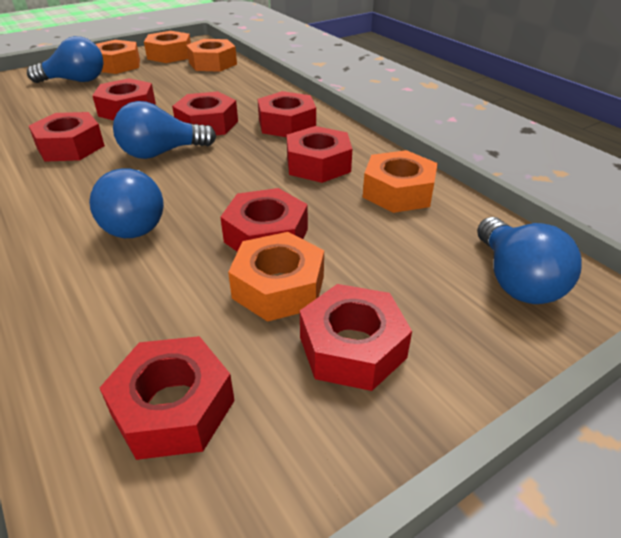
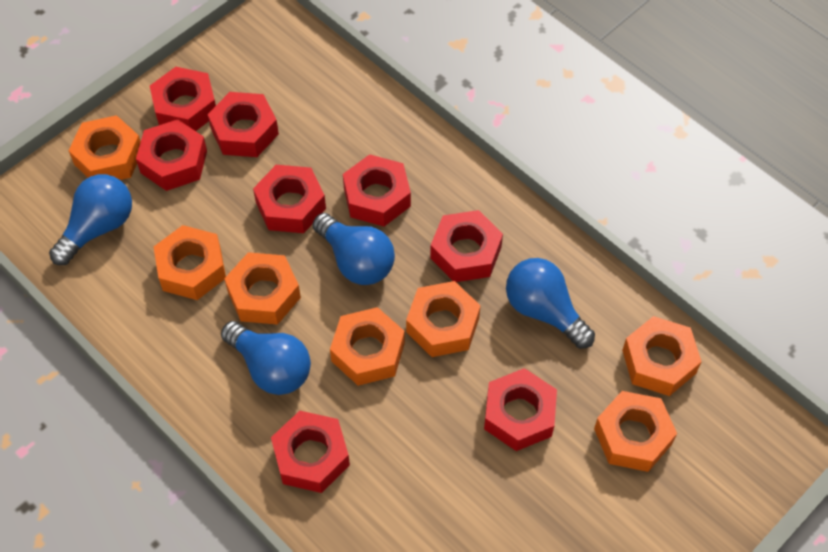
orange nut: [96,40,140,74] [144,31,191,63] [186,39,237,72] [228,232,324,322] [363,150,438,213] = 5 -> [68,115,141,180] [154,225,226,300] [224,252,301,325] [330,307,405,386] [406,281,481,357] [594,391,677,472] [622,316,702,396] = 7

